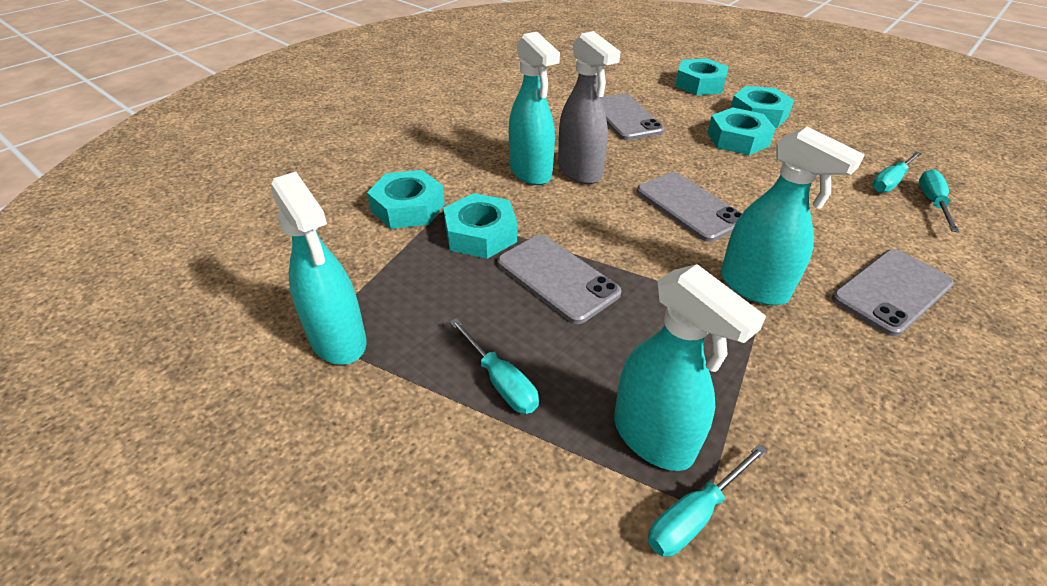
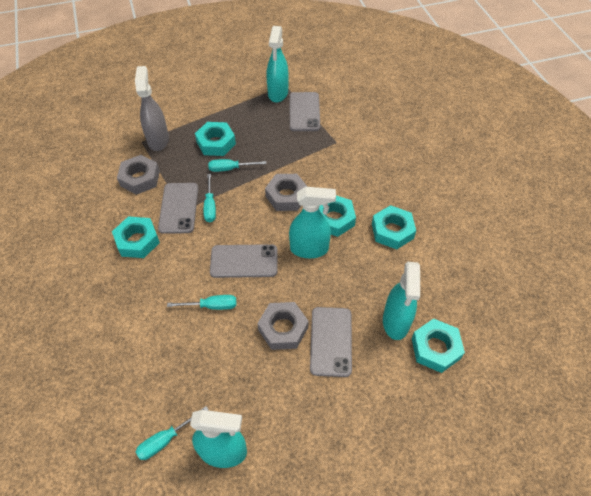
grey nut: none = 0 -> [117,155,160,195] [257,302,309,350] [265,174,308,211] = 3

